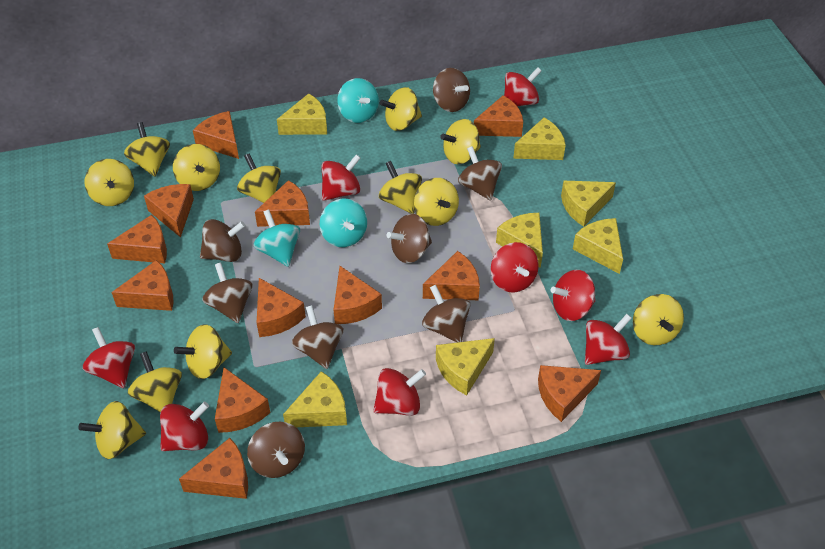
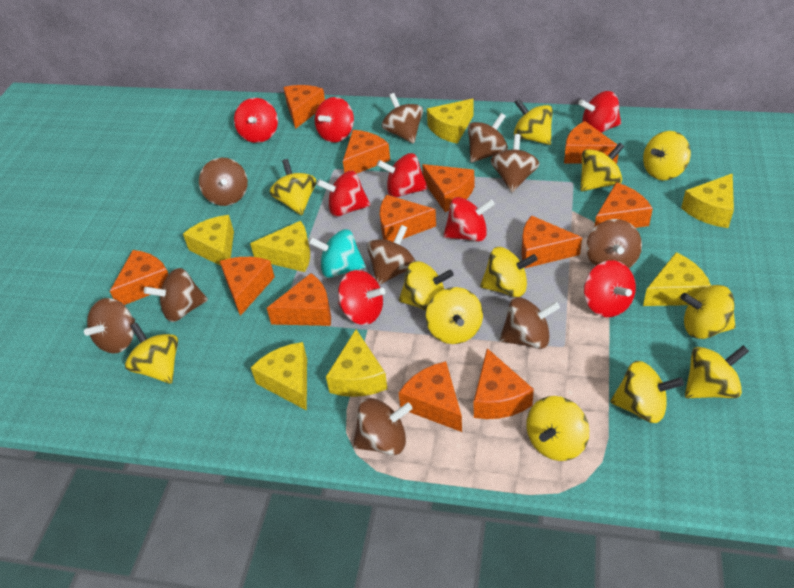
brown spinning top: [200,219,246,262] [202,263,253,323] [247,422,305,478] [292,305,344,369] [387,214,432,263] [422,285,470,343] [433,68,470,112] [458,146,502,201] = 8 -> [84,298,135,353] [144,268,208,322] [199,158,248,206] [353,398,413,455] [367,225,415,285] [382,93,423,144] [468,113,508,163] [491,134,540,192] [500,297,560,349] [586,219,642,268] = 10
turquoise spinning top: [253,210,300,267] [320,199,367,247] [337,78,379,123] = 3 -> [308,229,366,278] = 1

